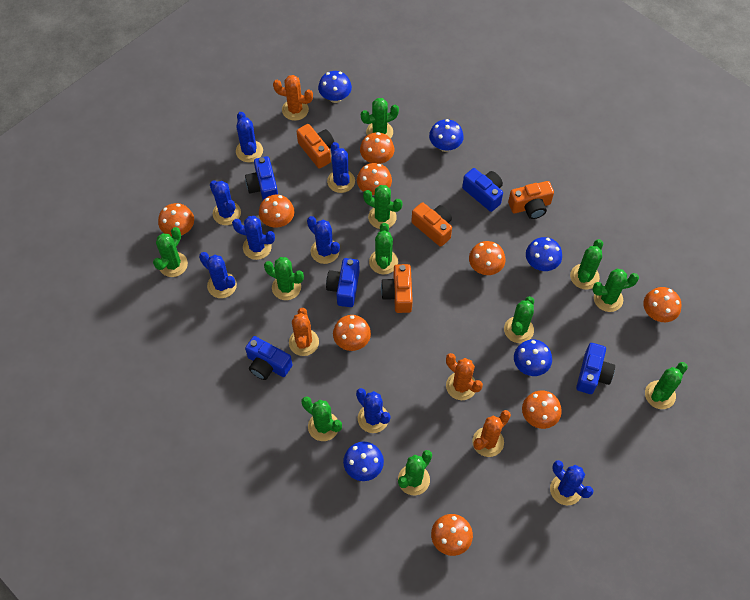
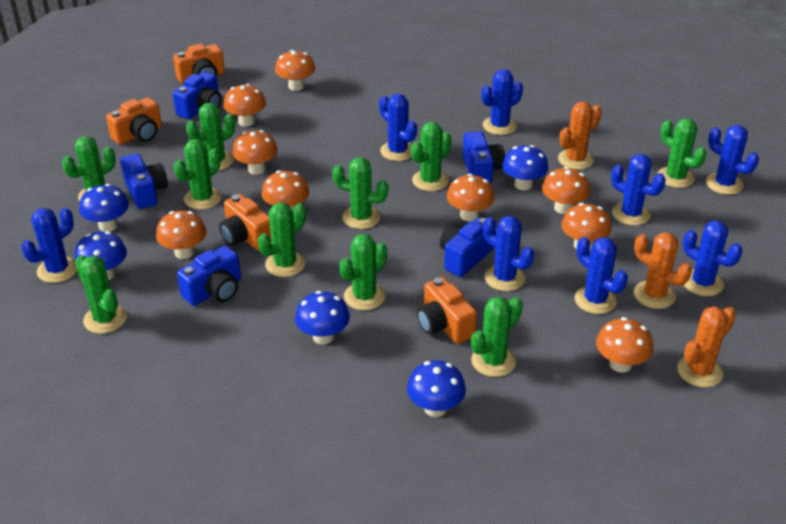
green cactus: [153,227,188,277] [264,257,304,300] [302,396,342,441] [361,98,399,139] [363,185,402,229] [369,223,398,275] [398,450,432,495] [504,296,534,343] [570,239,603,290] [592,269,639,312] [645,362,688,409] = 11 -> [62,136,115,201] [75,255,127,334] [174,139,221,210] [186,103,235,171] [258,202,306,277] [332,157,388,229] [339,234,387,310] [411,122,451,191] [471,296,523,377] [658,119,707,188] = 10
orange cactus: [273,75,313,121] [289,308,319,356] [446,353,483,400] [472,410,511,457] = 4 -> [558,102,602,170] [634,232,692,309] [677,306,736,387] = 3

